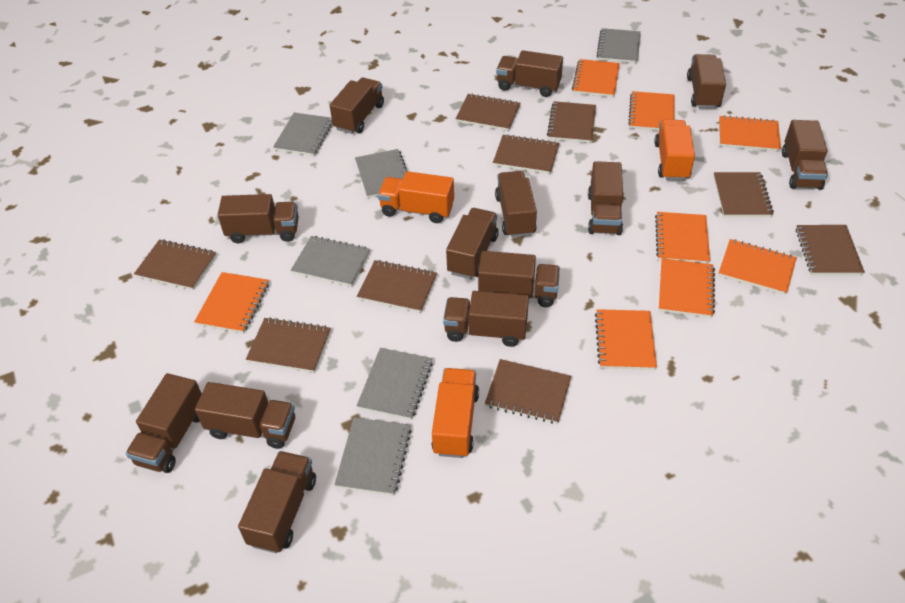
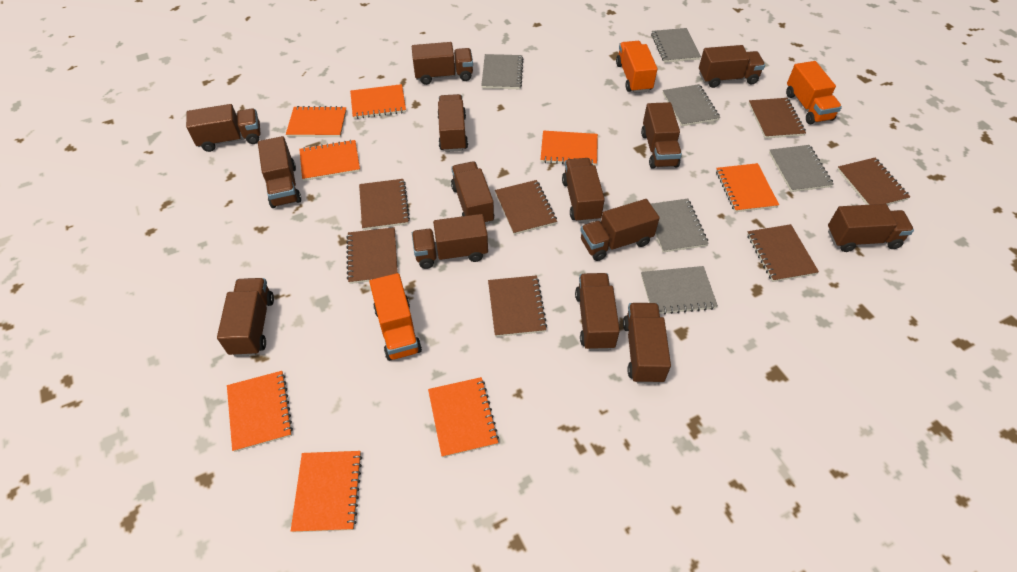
brown notebook: [134,239,216,290] [246,317,331,373] [357,260,437,313] [455,93,521,131] [485,359,571,424] [493,134,559,174] [547,101,596,143] [714,172,774,217] [796,225,865,275] = 9 -> [346,227,398,284] [359,179,410,230] [488,275,547,337] [495,180,557,235] [747,224,819,282] [748,98,806,139] [837,158,910,205] = 7
brown truck: [126,373,202,473] [195,382,295,449] [218,194,299,243] [238,451,316,553] [330,78,384,134] [443,291,529,347] [446,208,499,279] [478,251,560,307] [495,171,537,238] [496,50,563,97] [588,161,623,235] [687,54,726,109] [782,120,828,190] = 13 -> [186,104,260,152] [217,278,274,357] [258,136,301,208] [412,42,473,85] [412,214,488,269] [437,94,468,152] [451,161,494,225] [562,158,605,223] [575,273,620,351] [580,199,660,261] [623,303,671,384] [641,102,682,169] [699,45,765,88] [828,204,914,252] = 14

